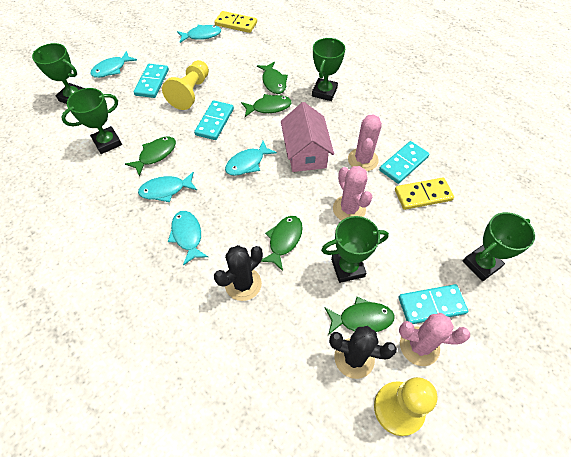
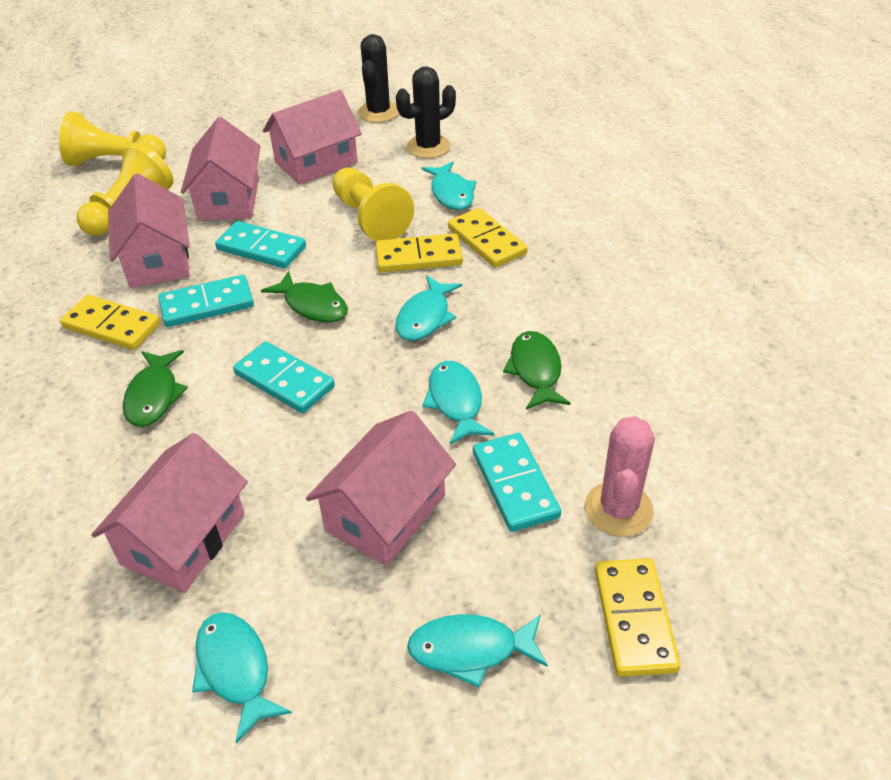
green fish: [125,137,176,176] [241,94,292,117] [257,62,288,94] [261,216,303,271] [325,297,395,335] = 5 -> [123,350,188,427] [261,271,348,323] [503,331,571,410] = 3
green trophy: [32,43,84,104] [61,88,122,154] [312,38,345,101] [321,216,389,283] [463,212,535,281] = 5 -> none = 0
pink cactus: [333,166,372,221] [348,114,382,171] [399,313,470,366] = 3 -> [585,416,655,537] = 1
pink house: [281,102,334,172] = 1 -> [91,433,248,593] [108,173,190,288] [181,117,261,221] [263,90,362,185] [306,411,456,566] = 5
yellow domino: [214,11,257,33] [395,177,454,210] = 2 -> [60,295,160,350] [375,233,463,272] [448,208,528,268] [595,558,681,677] = 4
yellow pawn: [162,60,209,110] [374,377,437,436] = 2 -> [59,112,166,167] [77,143,173,236] [332,168,414,241] = 3

